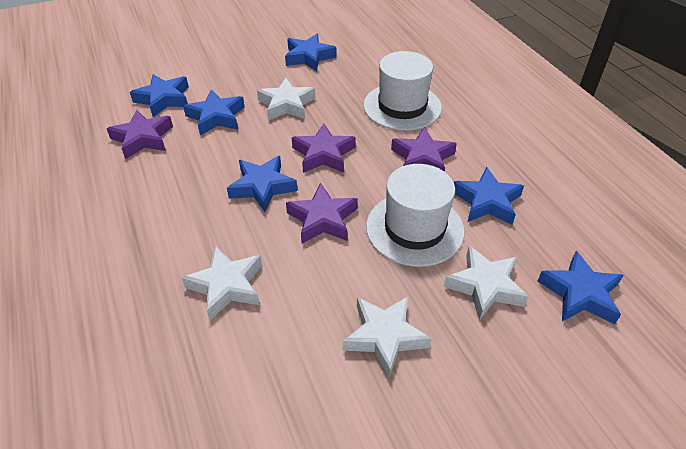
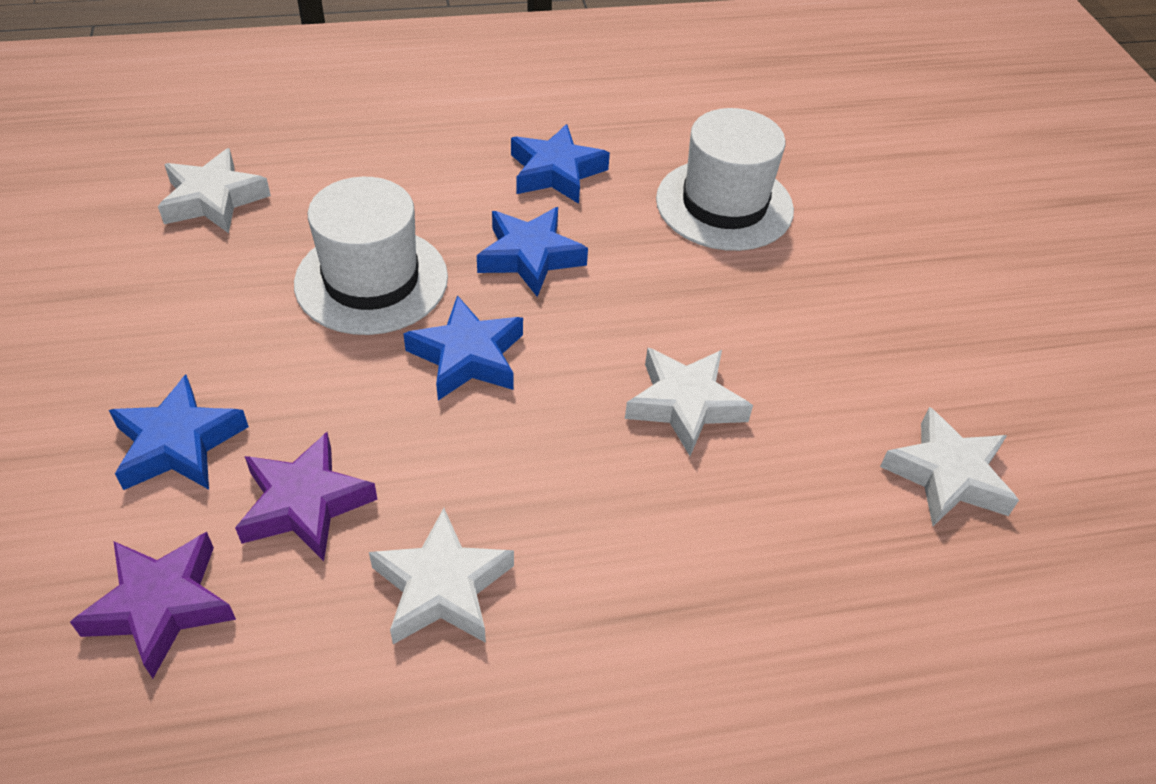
blue star: [130,74,189,117] [183,90,245,135] [227,156,298,212] [285,34,337,72] [454,167,524,225] [537,251,624,324] = 6 -> [109,374,249,490] [403,295,523,400] [477,207,588,297] [511,124,610,204] = 4
purple star: [107,110,173,159] [286,183,358,244] [292,124,356,173] [391,127,457,172] = 4 -> [70,532,236,679] [235,432,378,561] = 2

